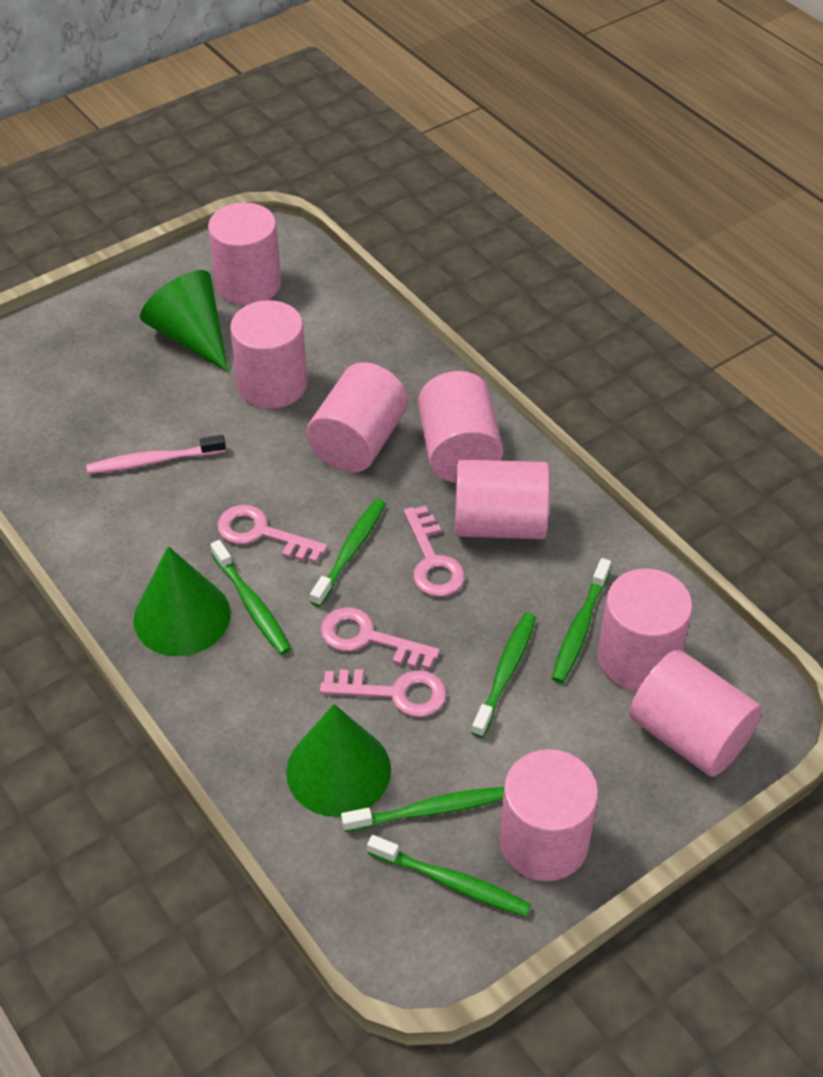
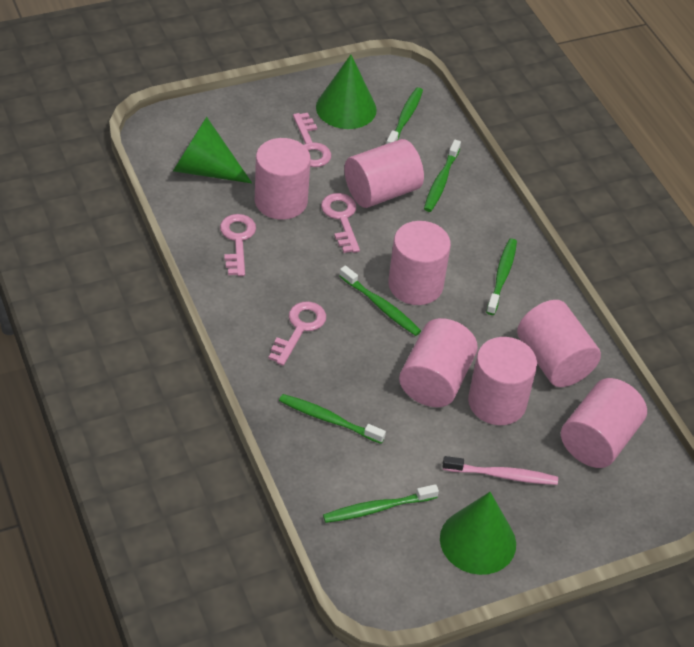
pink cylinder: [208,203,281,305] [230,300,307,409] [306,362,408,472] [418,371,503,483] [455,459,550,539] [499,749,598,881] [598,569,693,691] [629,649,762,777] = 8 -> [255,138,311,220] [344,139,424,208] [388,221,451,305] [399,318,478,407] [468,337,537,425] [517,300,601,387] [561,378,647,468] = 7

